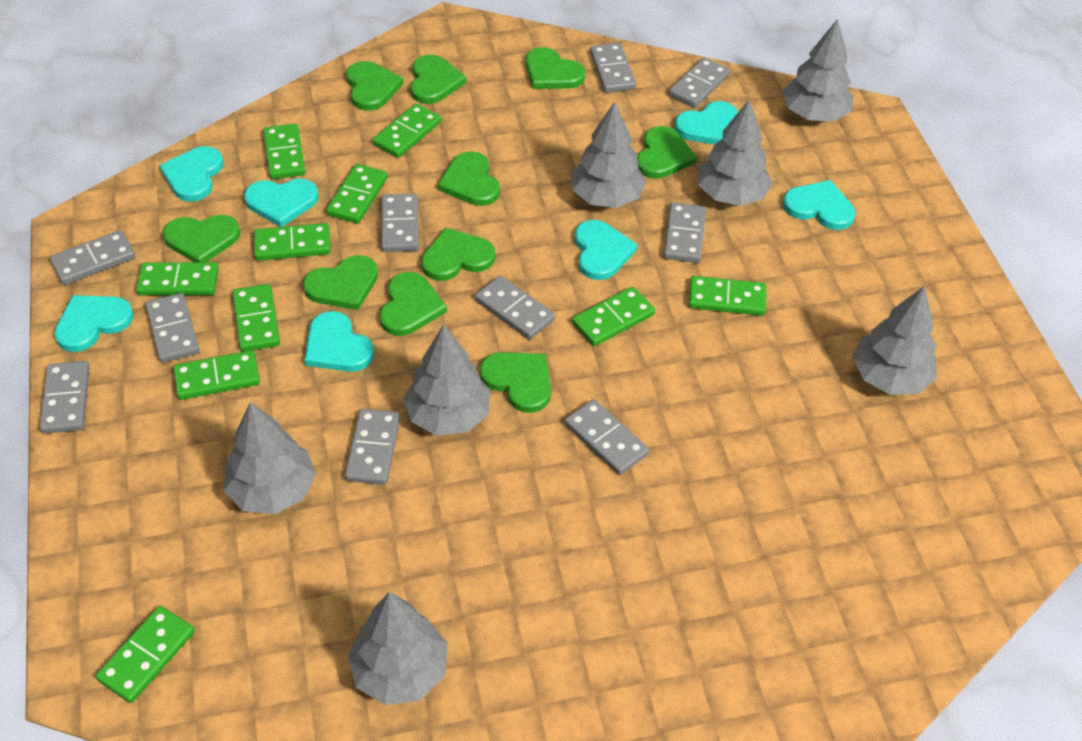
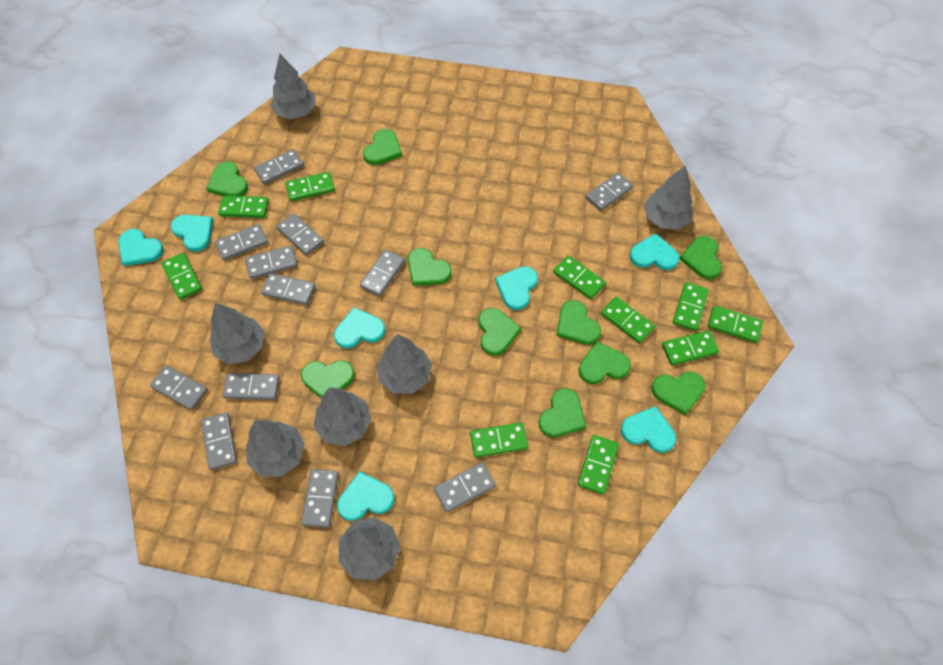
grey domino: [40,361,90,434] [50,230,135,285] [145,293,200,363] [345,409,400,485] [381,194,419,252] [475,275,555,340] [565,399,649,475] [590,43,636,93] [664,202,706,263] [669,57,730,108] = 10 -> [150,365,208,410] [201,412,237,470] [215,224,268,260] [223,373,280,400] [245,245,297,279] [254,149,304,184] [261,273,315,305] [276,213,324,256] [301,469,339,528] [360,250,405,297] [434,462,496,512] [586,172,633,211] = 12

